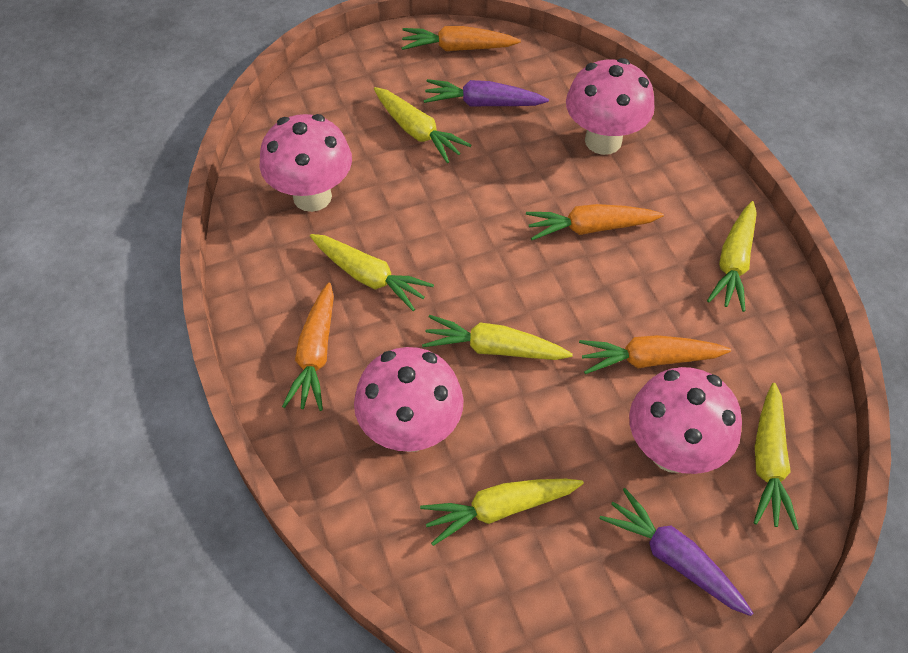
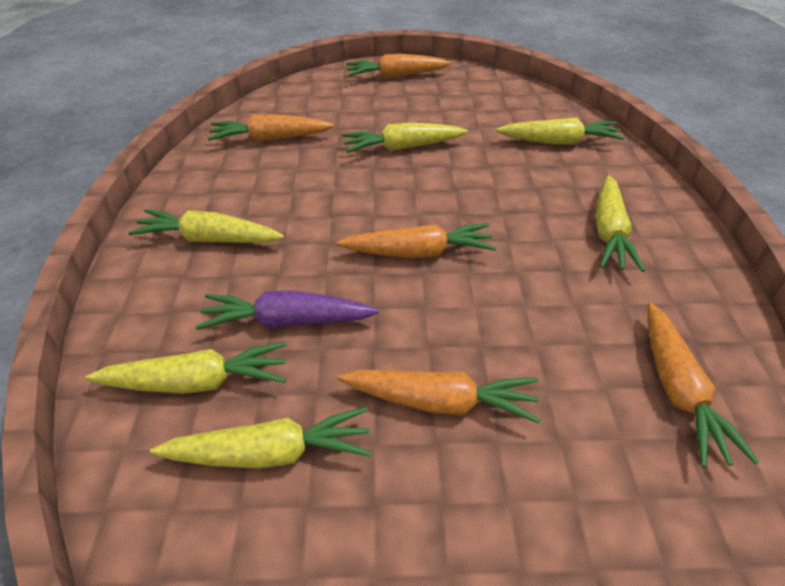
orange carrot: [282,283,334,411] [401,26,521,51] [526,204,664,240] [579,335,731,374] = 4 -> [208,114,334,142] [337,223,497,258] [338,370,541,424] [346,54,451,78] [647,302,759,468] = 5
pink mushroom: [260,114,352,212] [354,347,464,452] [566,58,655,155] [629,367,742,474] = 4 -> none = 0
purple carrot: [424,79,549,107] [599,488,753,616] = 2 -> [196,291,379,330] = 1

